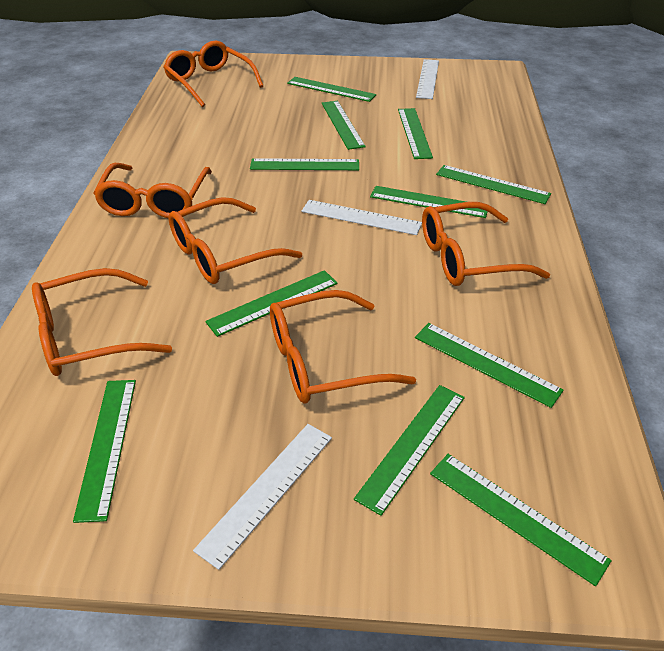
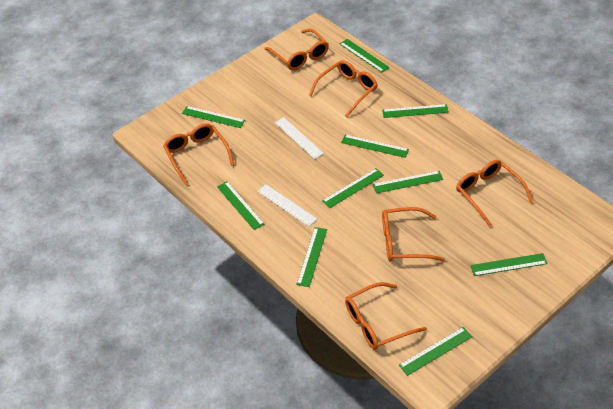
green ruler: [73,380,136,523] [205,270,338,337] [250,158,359,170] [287,77,376,102] [322,101,366,150] [354,385,465,516] [370,186,487,218] [398,108,433,159] [415,323,564,408] [430,454,612,586] [436,165,551,204] = 11 -> [182,106,245,128] [217,181,264,230] [296,227,327,287] [322,168,384,208] [340,39,390,72] [341,135,409,158] [373,171,443,193] [382,104,449,118] [399,327,472,376] [470,253,548,276] = 10
white ruler: [193,424,332,570] [301,200,422,235] [416,59,439,99] = 3 -> [257,184,317,227] [275,117,324,159] = 2

